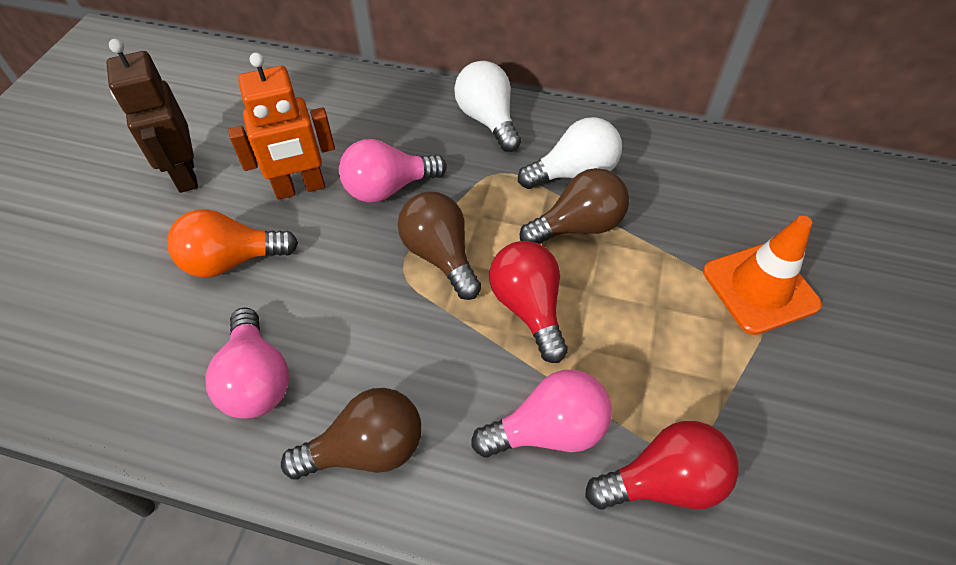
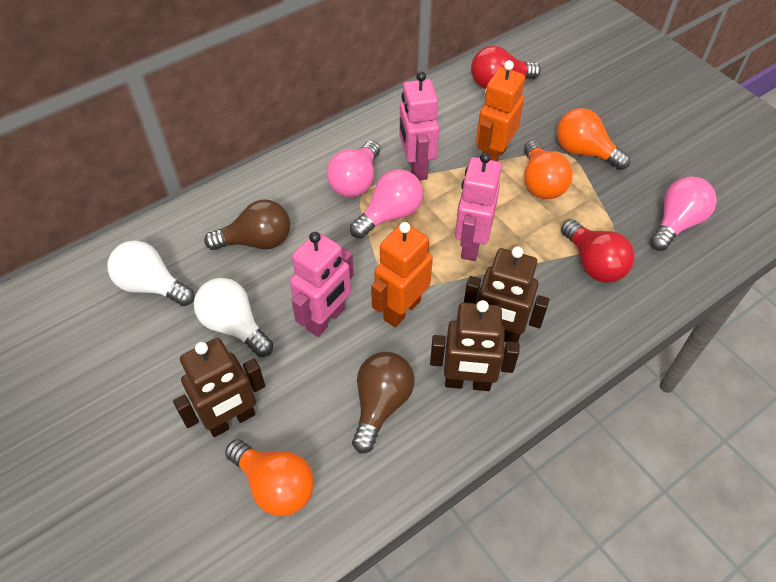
brown light bulb: [281,388,421,479] [398,192,482,300] [520,168,629,244] = 3 -> [204,199,290,250] [352,352,414,454] = 2
brown robot: [106,39,198,193] = 1 -> [173,338,265,437] [430,300,519,391] [464,246,549,342] = 3
orange light bulb: [167,209,298,277] = 1 -> [225,439,314,516] [524,140,573,199] [557,108,630,170] = 3
orange robot: [228,52,335,200] = 1 -> [371,222,433,328] [476,60,525,161] = 2
orange traffic cone: [703,216,822,335] = 1 -> none = 0
pink robot: none = 0 -> [290,232,354,337] [399,71,439,181] [455,152,502,261] = 3

